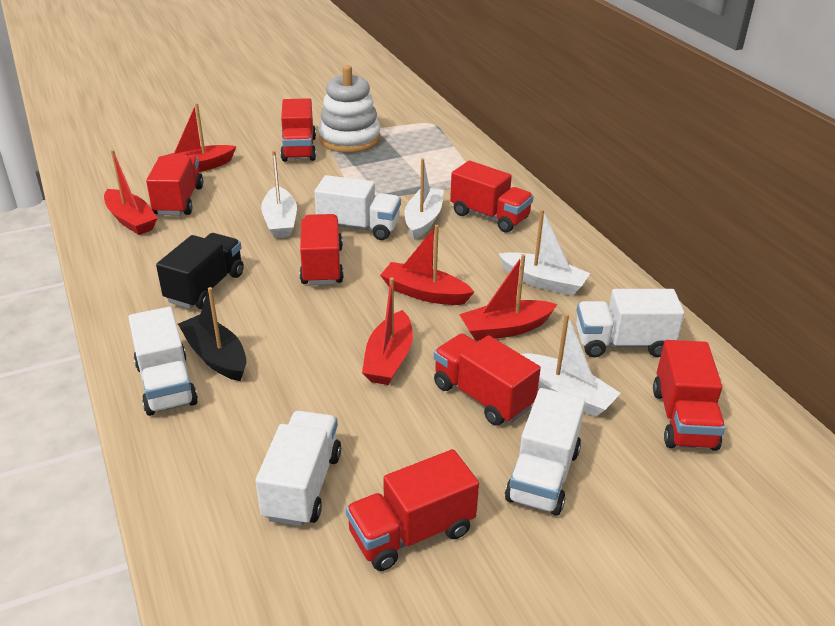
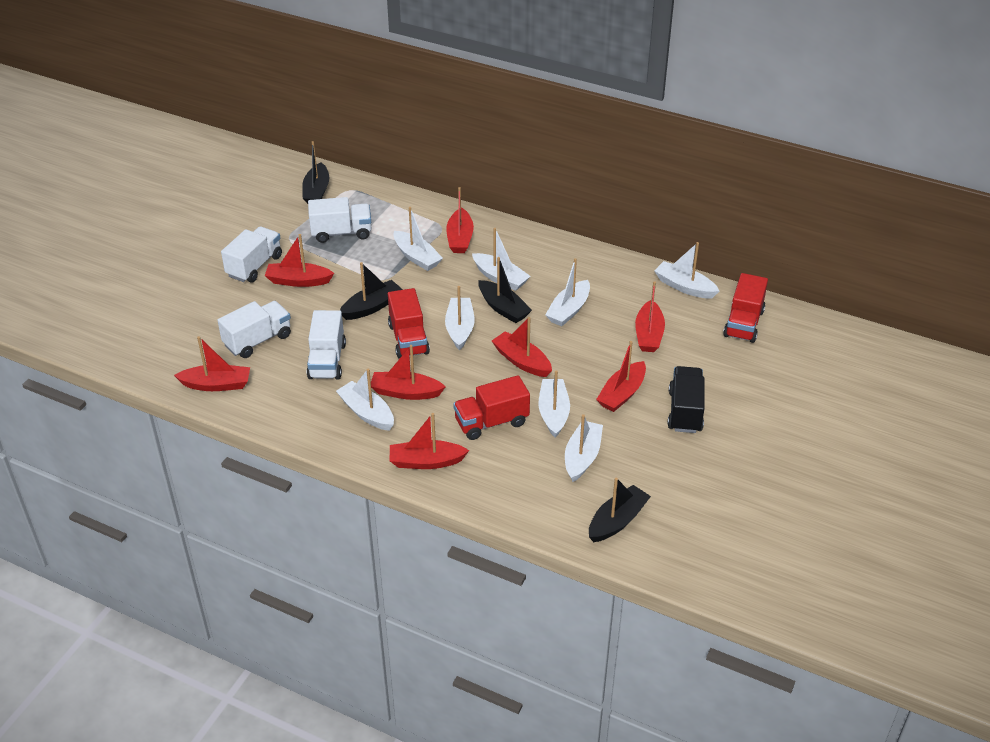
black boat: [178,287,246,381] = 1 -> [302,141,329,204] [340,262,403,320] [478,257,532,323] [589,478,651,542] = 4
red boat: [104,150,158,235] [158,103,236,172] [362,278,413,385] [380,225,474,305] [459,254,557,341] = 5 -> [174,336,250,391] [265,234,334,287] [371,345,446,400] [390,413,469,469] [446,187,474,253] [492,317,552,377] [596,341,646,412] [635,281,665,352] = 8
red truck: [146,155,203,215] [280,98,316,162] [299,214,344,285] [346,449,479,571] [434,333,541,426] [450,161,534,233] [653,340,725,451] = 7 -> [388,288,430,359] [453,375,530,440] [723,273,768,343] = 3
white boat: [261,150,297,238] [404,158,444,240] [499,209,590,296] [521,313,621,417] = 4 -> [336,369,394,431] [394,207,443,271] [445,286,475,350] [472,228,531,291] [539,370,570,438] [545,258,590,326] [565,414,603,482] [654,242,719,299] = 8
white stacking toy: [318,65,380,153] = 1 -> none = 0
white truck: [128,307,198,416] [255,411,341,526] [314,175,401,240] [505,388,585,516] [576,289,684,358] = 5 -> [217,301,291,358] [221,226,282,283] [307,310,346,380] [308,197,371,243] = 4

